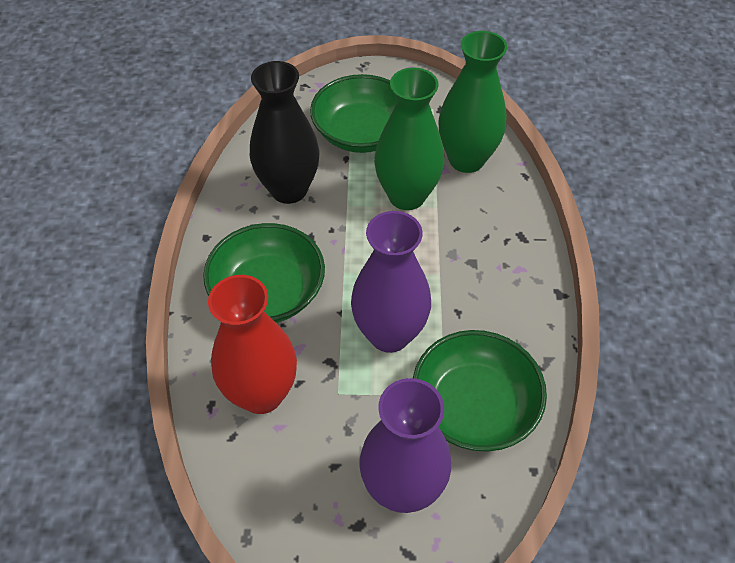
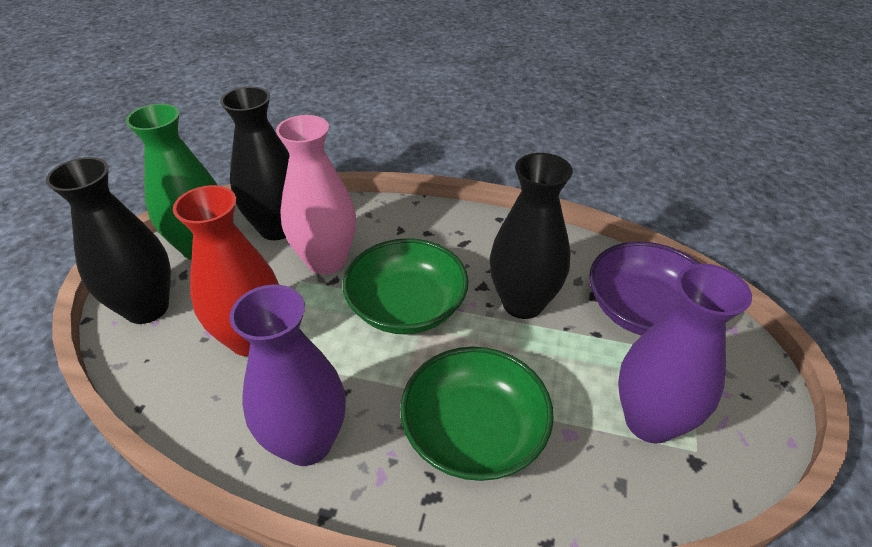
black vase: [250,61,319,204] = 1 -> [46,157,171,324] [220,87,290,240] [489,153,573,319] = 3
green bowl: [203,223,325,323] [310,74,397,153] [413,330,547,452] = 3 -> [343,238,469,335] [400,347,554,481] = 2
green vase: [374,67,445,210] [439,31,507,173] = 2 -> [126,104,217,260] = 1
pink vase: none = 0 -> [276,115,356,274] = 1
purple bowl: none = 0 -> [589,242,701,336] = 1

